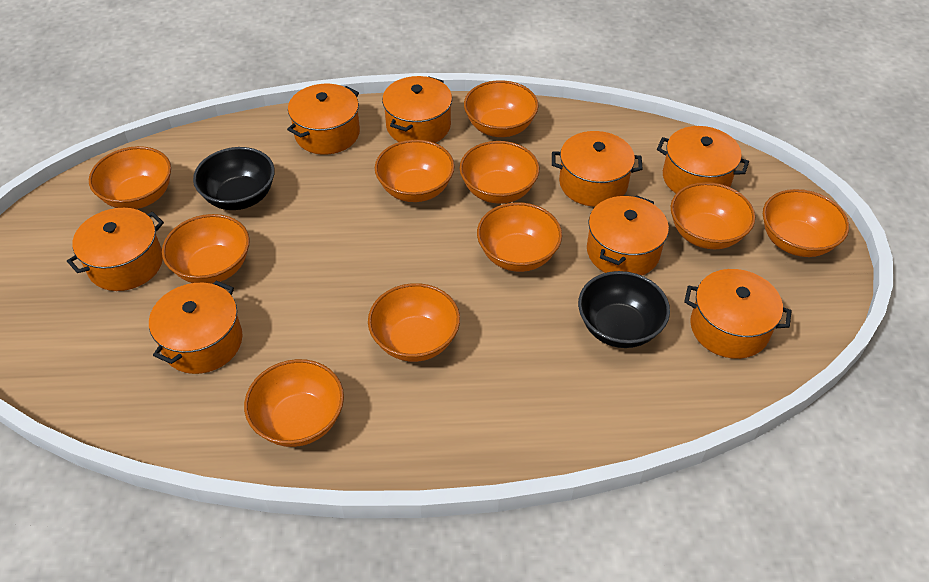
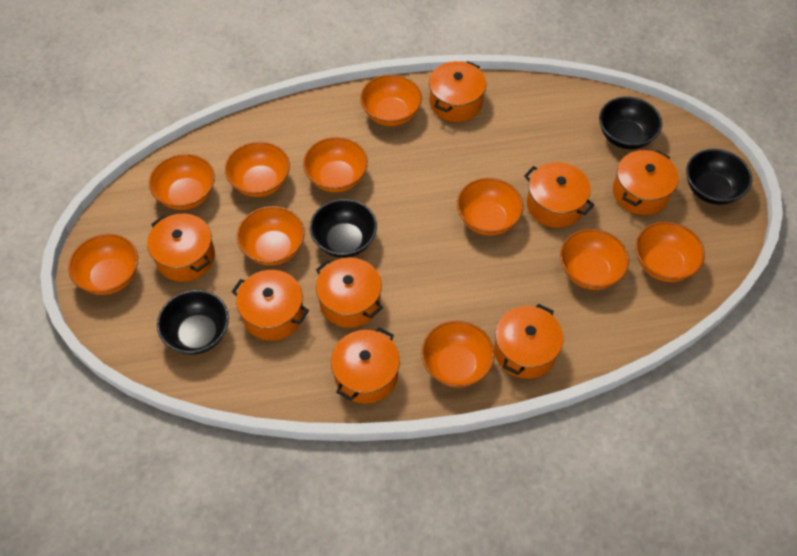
black bowl: [193,147,275,210] [578,271,670,348] = 2 -> [157,290,229,355] [310,199,377,258] [599,96,662,149] [686,149,752,205] = 4

